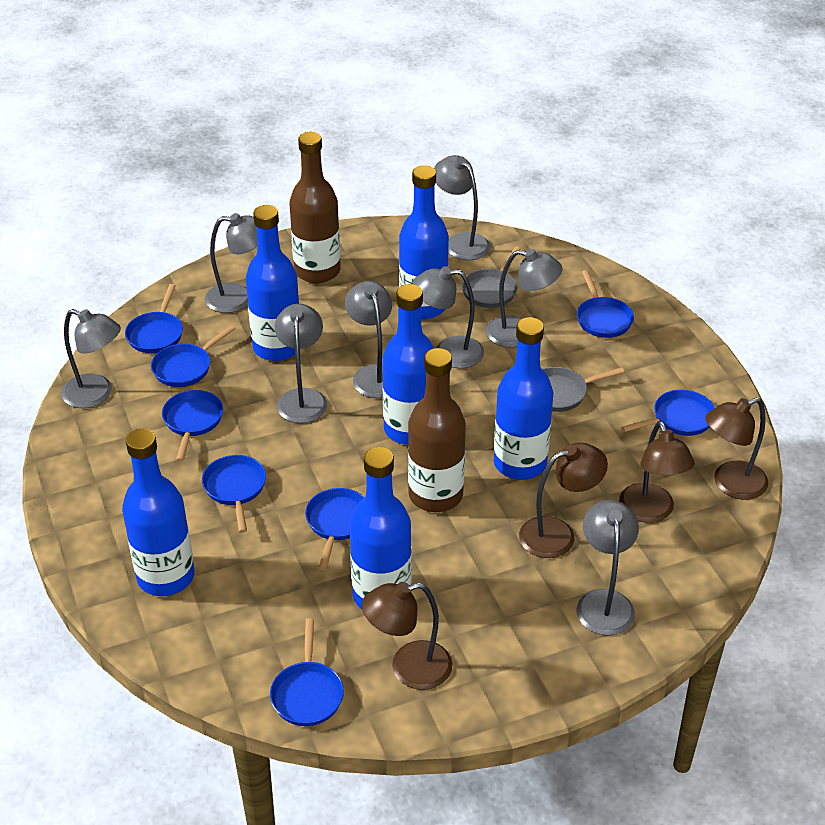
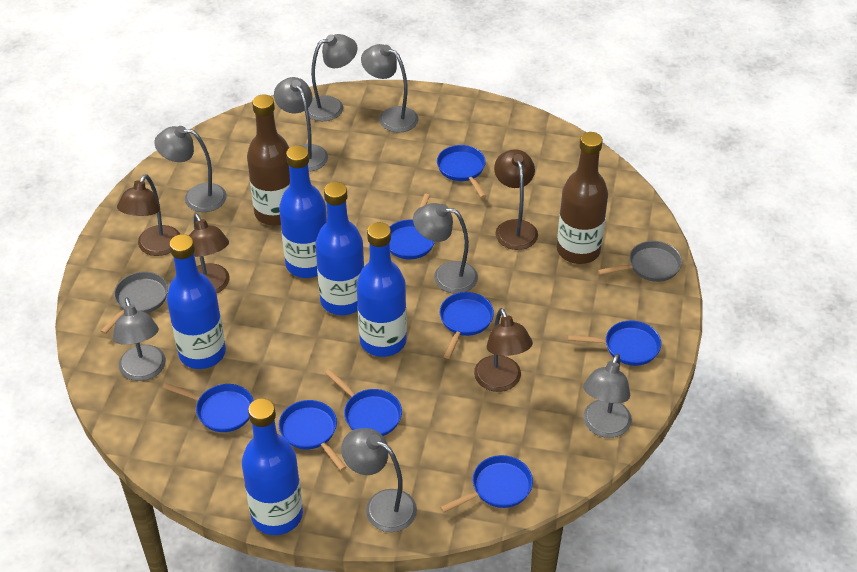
blue bottle: [122,429,194,596] [246,205,299,361] [350,447,412,609] [382,284,434,445] [399,165,449,319] [494,317,553,480] = 6 -> [167,234,226,369] [242,398,303,535] [279,145,327,278] [315,182,365,315] [357,222,407,357] = 5

